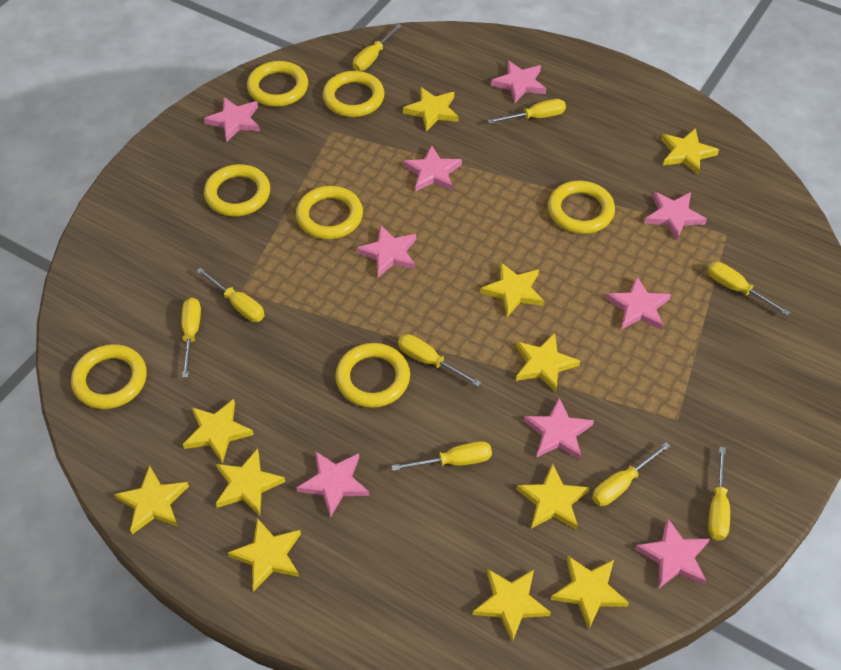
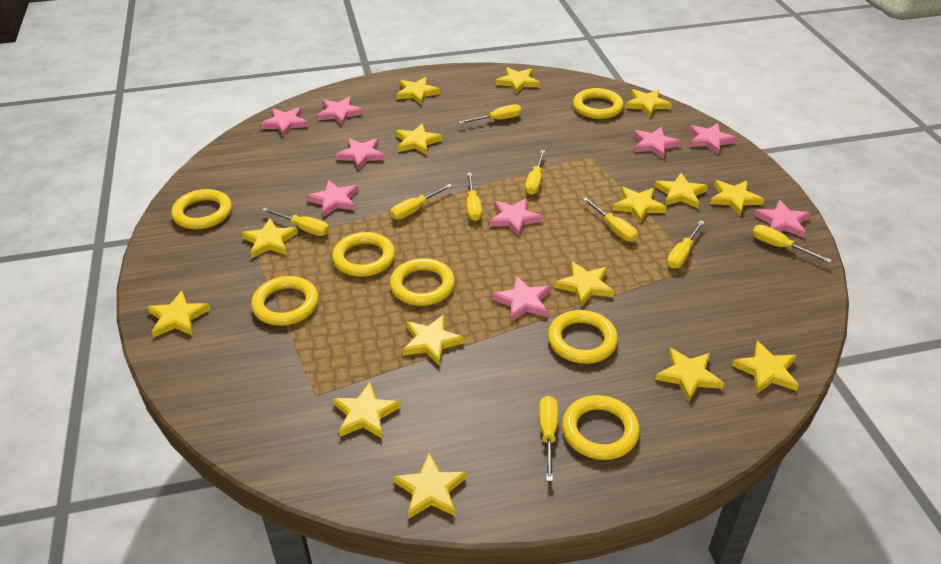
yellow star: [114,465,189,534] [183,399,254,464] [216,448,285,516] [228,518,301,591] [403,87,459,132] [473,569,551,642] [480,263,544,317] [516,333,580,393] [516,463,590,530] [551,555,629,629] [661,128,719,175] = 11 -> [147,291,210,338] [241,218,298,258] [333,382,401,439] [393,453,467,519] [395,124,442,155] [396,77,440,105] [402,314,465,366] [496,67,540,94] [555,262,615,306] [612,187,667,223] [625,89,672,117] [654,173,708,208] [655,348,724,402] [710,180,764,216] [732,341,799,393] = 15

